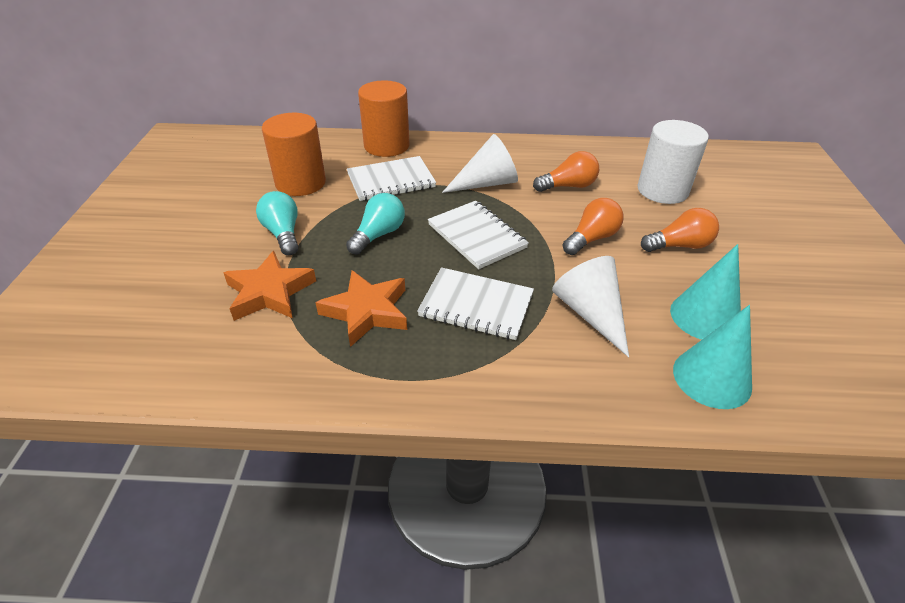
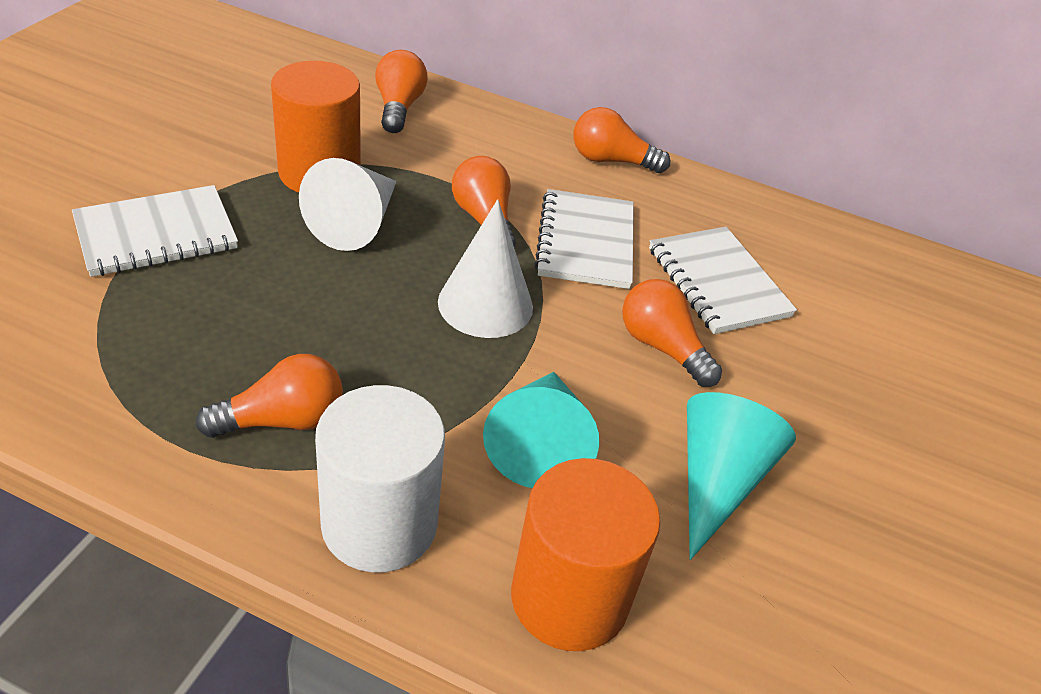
orange light bulb: [533,151,599,192] [563,198,624,255] [641,208,719,252] = 3 -> [195,354,343,438] [375,50,428,133] [452,156,516,247] [574,107,670,173] [622,279,722,387] = 5
orange star: [223,251,316,321] [315,270,407,347] = 2 -> none = 0
turquoise light bulb: [256,191,299,255] [346,193,405,255] = 2 -> none = 0

